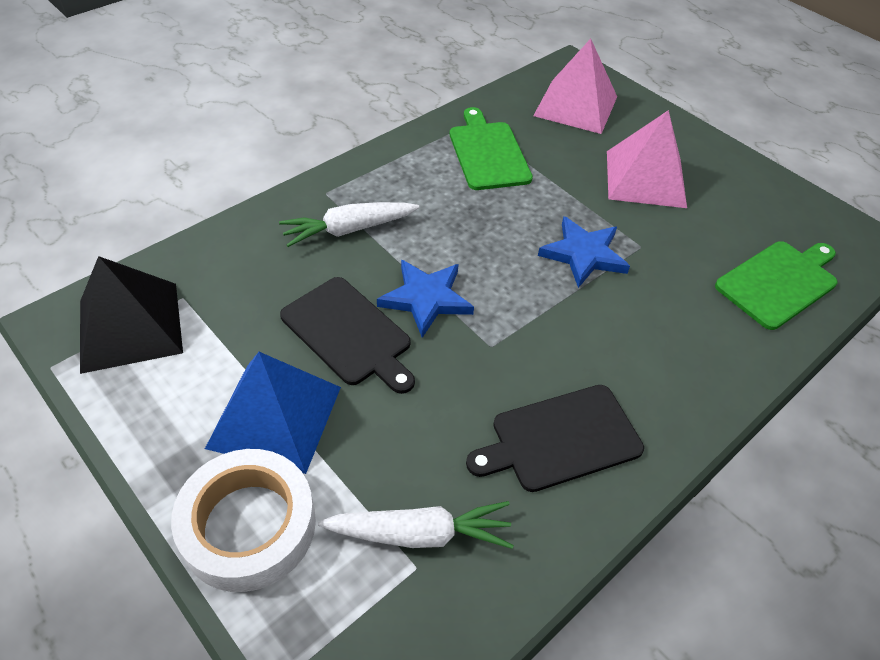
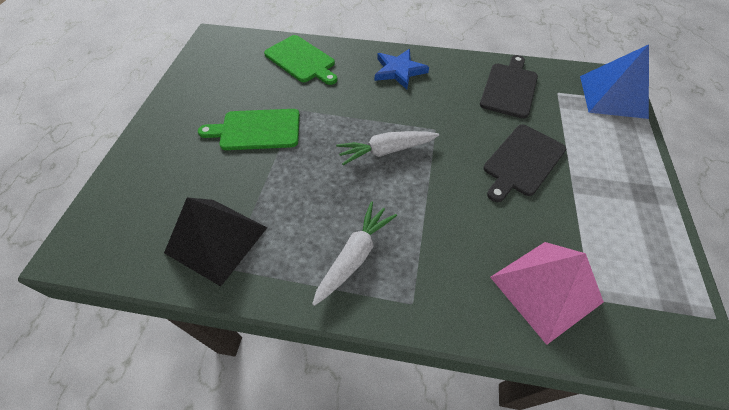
blue star: [377,260,474,338] [538,217,630,288] = 2 -> [375,49,429,89] = 1
pink pyramid: [533,39,617,134] [607,110,687,208] = 2 -> [490,242,604,345] = 1
white tape: [171,449,316,592] = 1 -> none = 0

